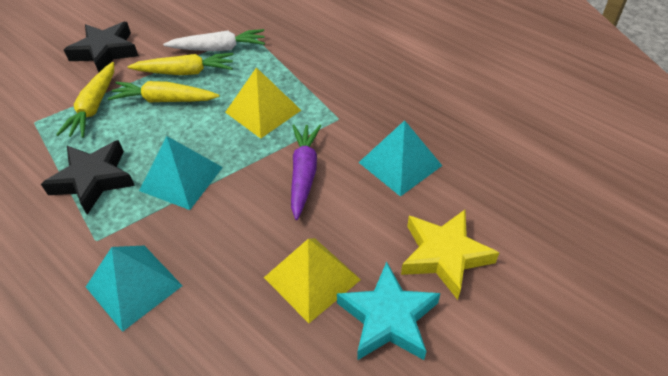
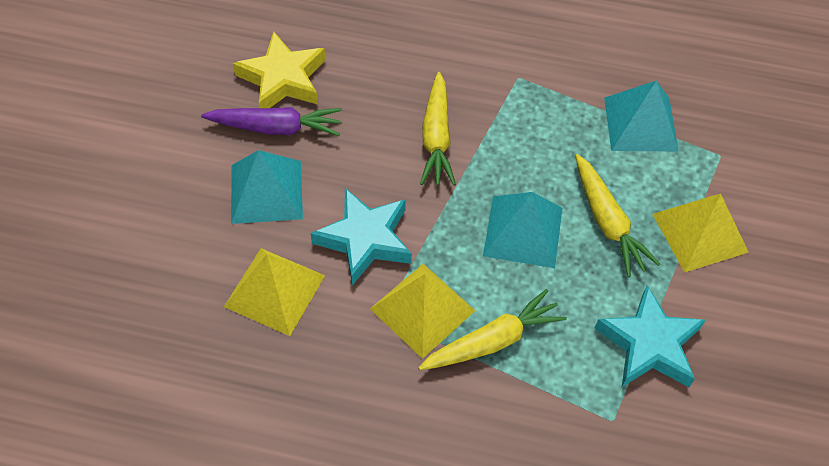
black star: [41,140,135,215] [64,22,139,72] = 2 -> none = 0
turquoise star: [337,262,441,360] = 1 -> [310,188,412,286] [594,285,705,387] = 2
white carrot: [163,29,265,51] = 1 -> none = 0
yellow pyramid: [225,67,301,138] [264,238,361,323] = 2 -> [224,248,325,336] [370,264,475,359] [652,194,749,273] = 3

